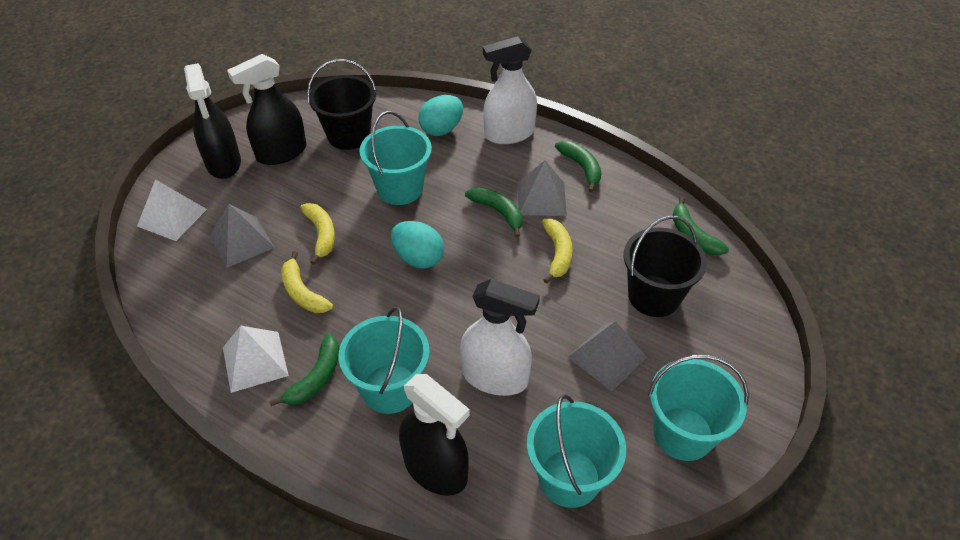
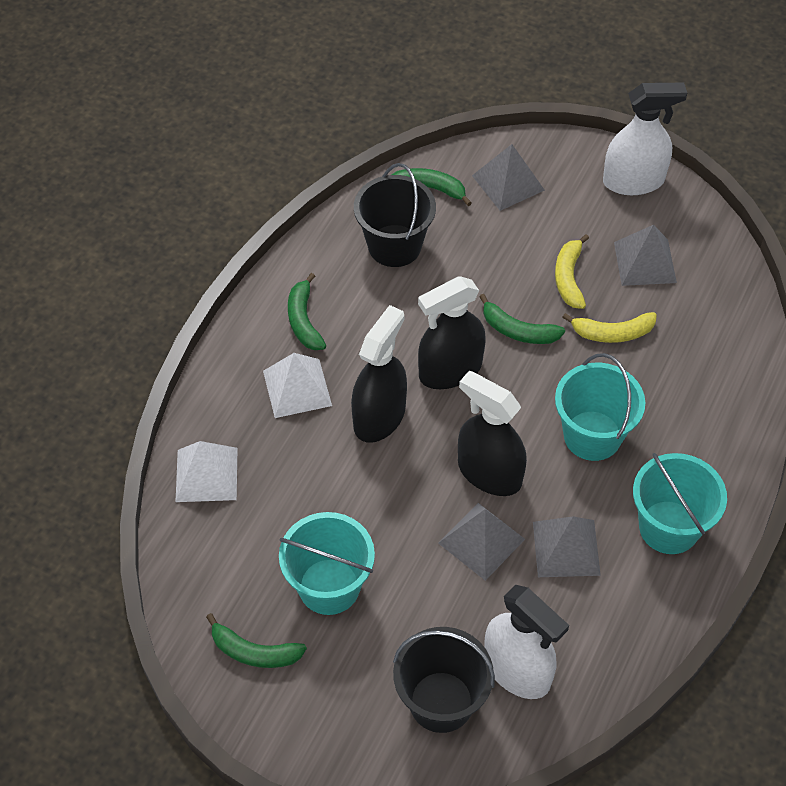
grey pyramid: [210,204,275,268] [518,161,567,216] [568,321,647,391] = 3 -> [438,503,525,581] [472,144,545,211] [533,517,601,577] [614,225,677,286] = 4
turquoise bucket: [339,307,430,414] [359,111,432,205] [527,394,626,508] [648,355,749,461] = 4 -> [279,512,375,615] [555,353,645,461] [633,453,727,554] = 3
turquoise egg: [391,221,444,269] [418,95,463,136] = 2 -> none = 0
yellow banana: [281,251,333,313] [300,203,335,265] [542,219,573,284] = 3 -> [555,234,589,309] [562,312,657,343] = 2

